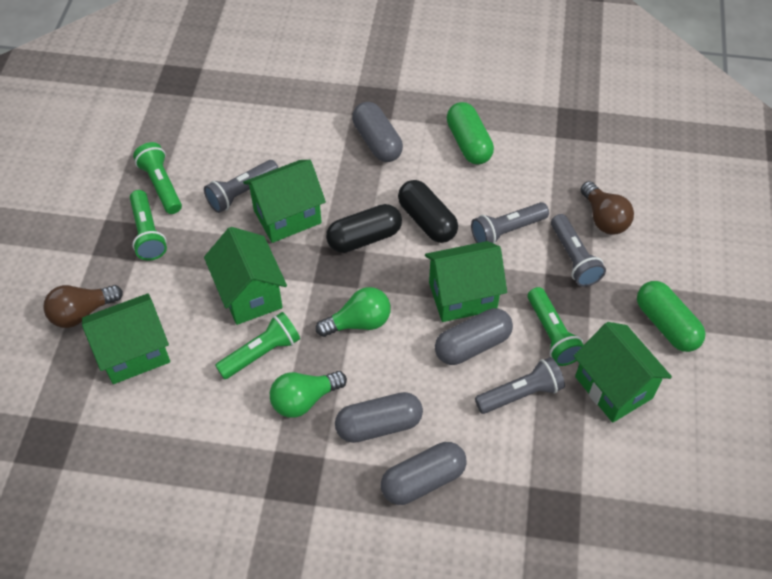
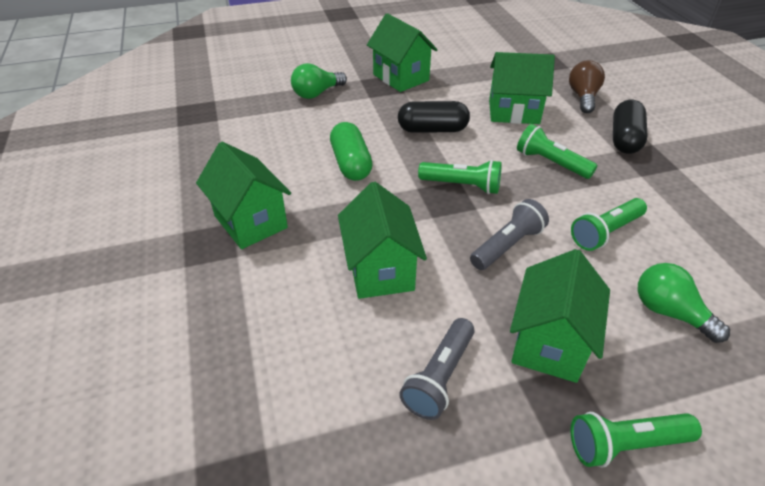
brown light bulb: [43,285,123,328] [580,181,634,234] = 2 -> [569,60,605,113] = 1
green capsule: [447,102,494,164] [637,281,706,352] = 2 -> [330,122,373,181] = 1
grey capsule: [335,392,423,443] [352,102,403,162] [381,442,467,505] [435,308,513,365] = 4 -> none = 0
grey flashlight: [204,160,278,213] [471,202,549,244] [475,357,565,414] [551,214,606,287] = 4 -> [399,318,475,420] [470,199,549,270] = 2

